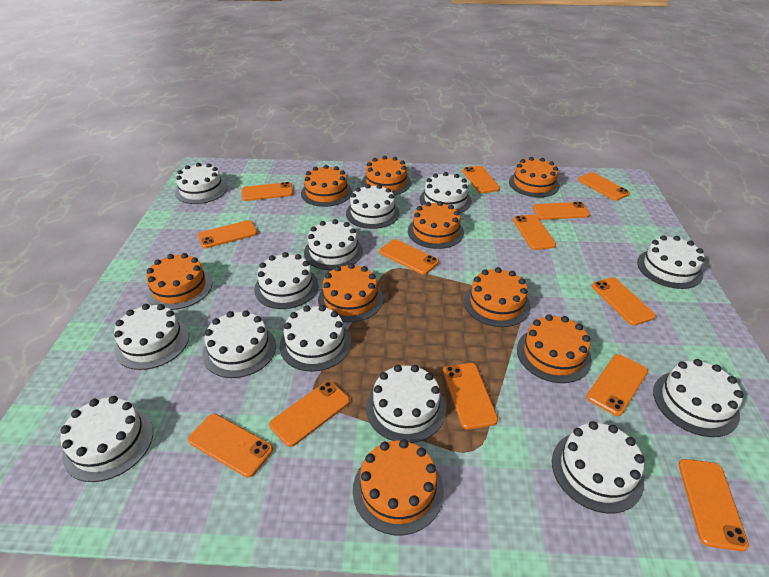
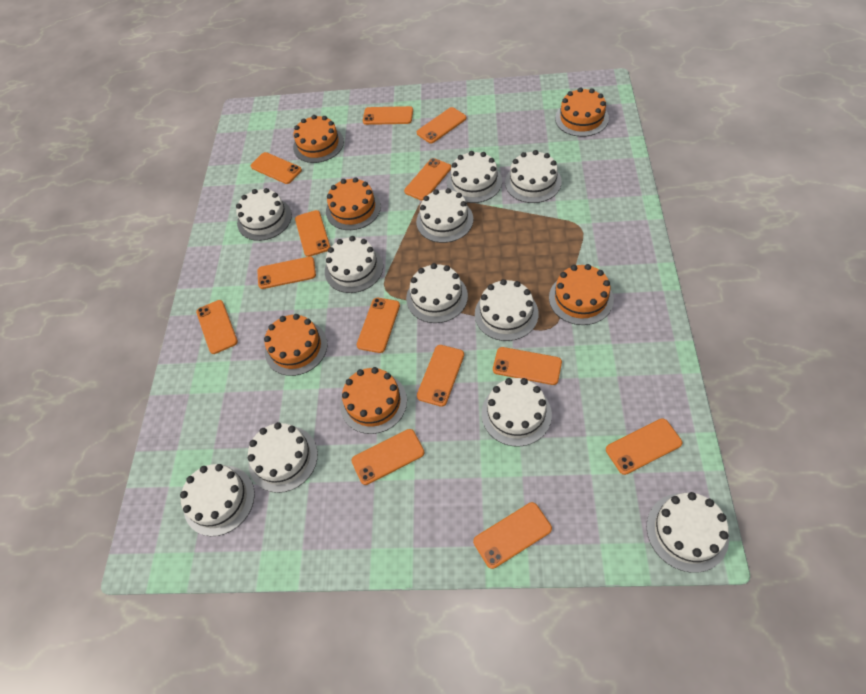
orange cake: [146,253,212,310] [301,165,352,207] [318,263,383,322] [353,439,444,535] [362,156,411,195] [408,201,464,249] [464,267,531,327] [509,157,560,197] [517,314,592,383] = 9 -> [264,314,328,376] [293,115,344,163] [326,177,381,230] [340,367,407,434] [549,264,614,325] [555,88,609,137] = 6
white cake: [60,396,153,482] [114,304,189,370] [175,163,227,204] [203,310,276,378] [254,252,319,309] [280,305,351,372] [304,219,363,270] [346,184,400,229] [366,365,446,443] [420,172,472,213] [552,421,645,513] [637,235,704,289] [653,359,744,437] = 13 -> [180,464,255,536] [236,188,292,241] [248,422,318,493] [325,236,383,293] [406,263,468,323] [416,188,473,243] [447,151,502,203] [475,279,539,341] [482,378,552,447] [505,150,562,203] [647,492,729,573] = 11

